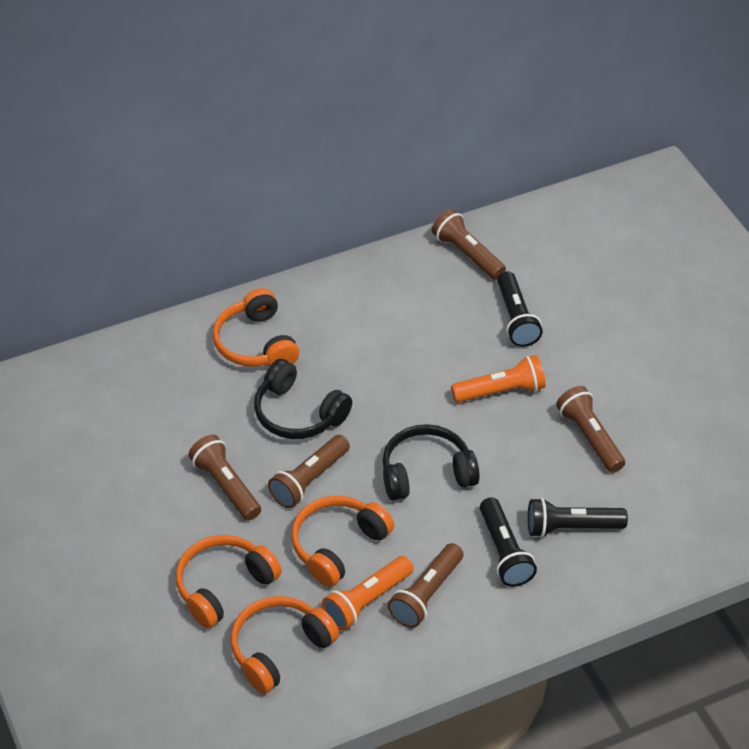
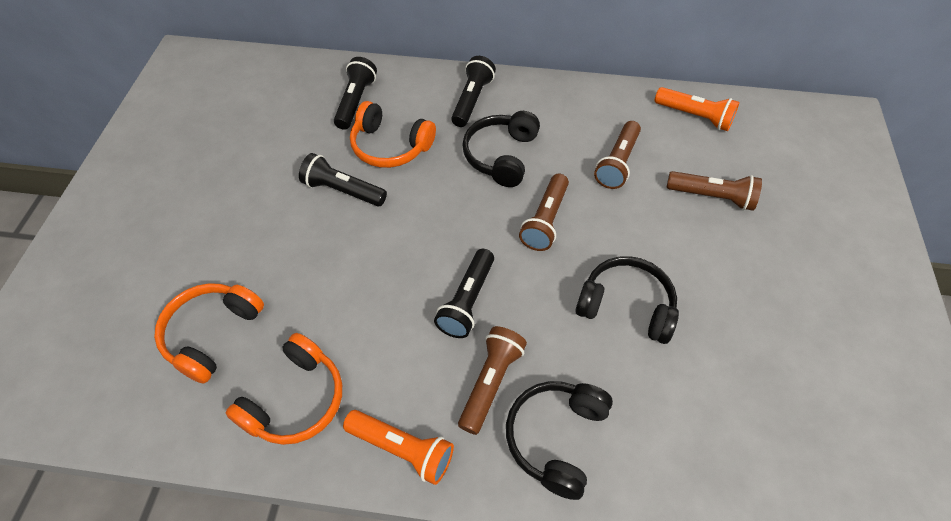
black flashlight: [480,497,537,587] [497,271,543,347] [528,498,628,538] = 3 -> [299,153,387,206] [334,57,377,130] [434,249,494,338] [451,56,496,127] = 4
black headphones: [254,359,352,439] [382,424,480,501] = 2 -> [462,111,540,187] [506,381,613,500] [575,256,679,344] = 3
brown flashlight: [189,435,261,520] [268,435,350,508] [388,543,463,628] [432,209,506,280] [556,386,625,473] = 5 -> [458,326,527,435] [519,174,569,251] [594,121,641,189] [666,171,762,211] = 4
orange headphones: [176,535,282,628] [213,288,299,367] [230,596,339,694] [291,496,394,587] = 4 -> [154,283,264,384] [226,333,342,445] [350,101,436,168] = 3

